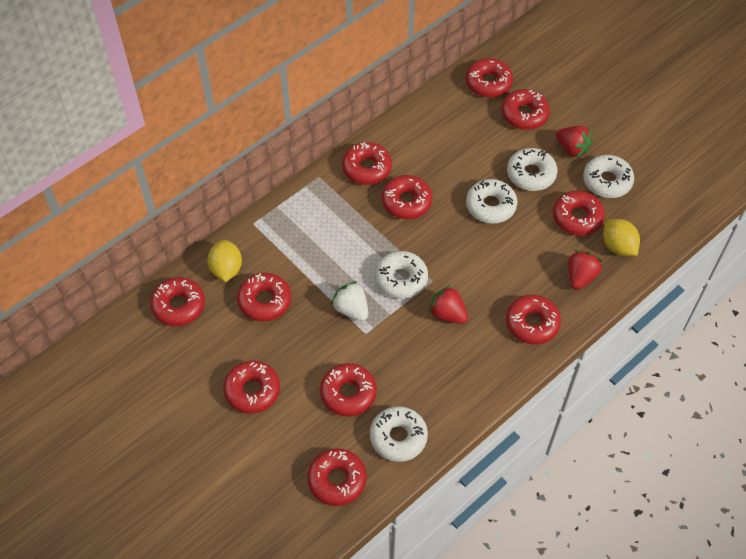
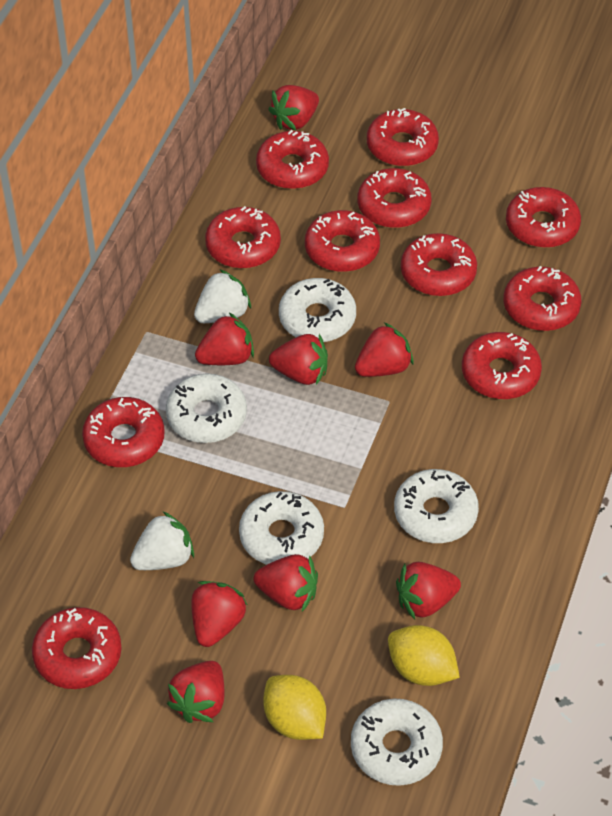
red strawberry: [428,285,468,324] [556,126,592,158] [568,250,602,290] = 3 -> [167,661,224,723] [191,581,247,647] [195,313,254,365] [254,554,318,611] [268,85,319,130] [269,334,328,385] [355,322,414,377] [396,562,461,619] = 8
white strawberry: [331,281,368,321] = 1 -> [130,512,194,570] [194,269,251,323] = 2

